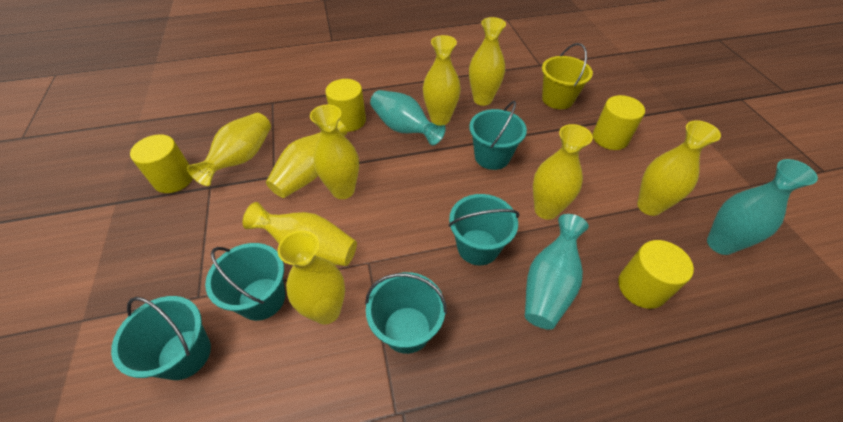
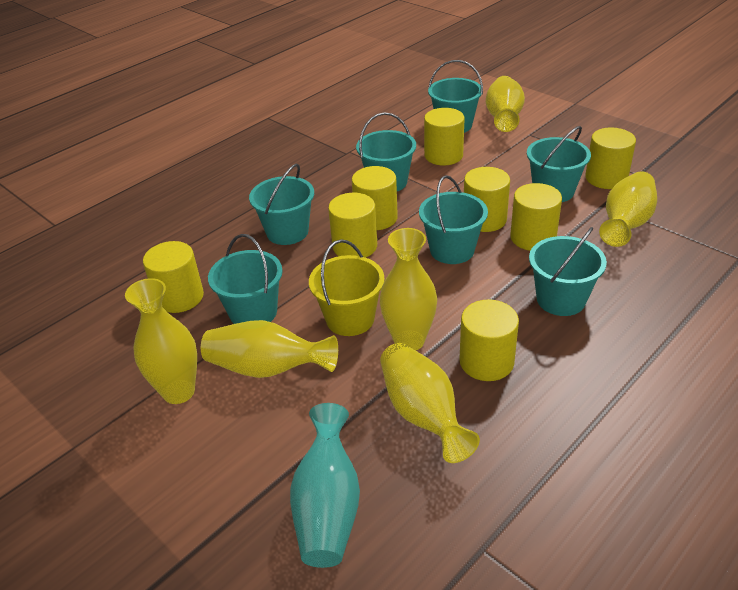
turquoise bucket: [111,296,211,380] [205,243,285,321] [365,272,447,354] [449,194,519,265] [469,101,527,170] = 5 -> [208,234,283,324] [249,164,314,245] [356,112,416,191] [419,175,488,264] [428,60,483,133] [527,126,591,202] [529,227,607,316] = 7
turquoise vase: [370,90,446,145] [525,214,589,330] [707,159,818,255] = 3 -> [290,403,360,568] = 1
yellow cylinder: [130,134,193,193] [325,79,366,132] [593,95,645,150] [618,240,694,309] = 4 -> [143,241,204,313] [328,193,377,258] [352,166,398,230] [424,108,465,165] [459,299,519,381] [464,167,510,232] [510,183,562,251] [585,127,636,189] = 8
yellow vase: [187,113,271,186] [242,202,357,266] [266,120,347,198] [278,230,345,324] [310,105,359,199] [423,35,461,125] [469,17,506,106] [533,124,593,220] [637,120,721,216] = 9 -> [125,278,197,404] [201,320,338,378] [380,228,437,351] [380,343,480,463] [486,76,525,132] [599,171,657,247] = 6

